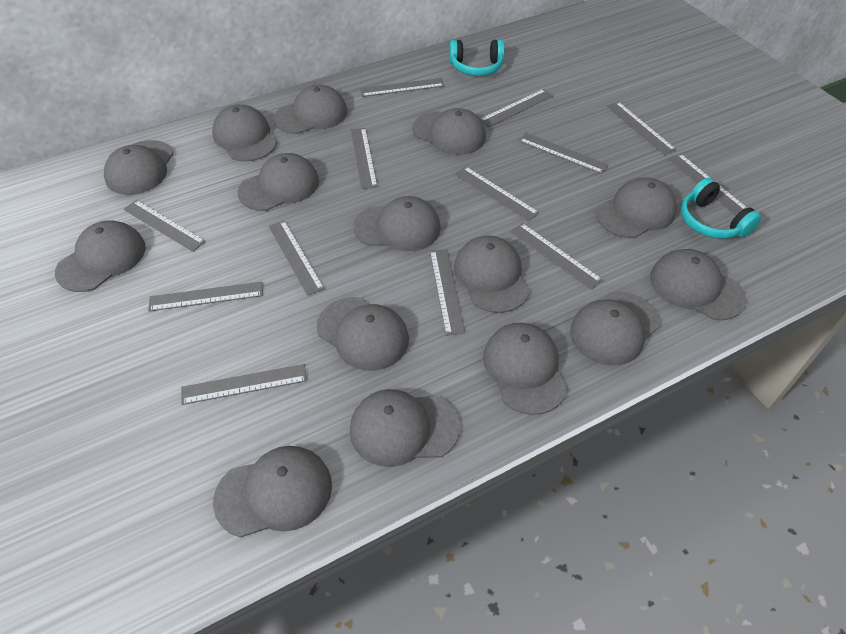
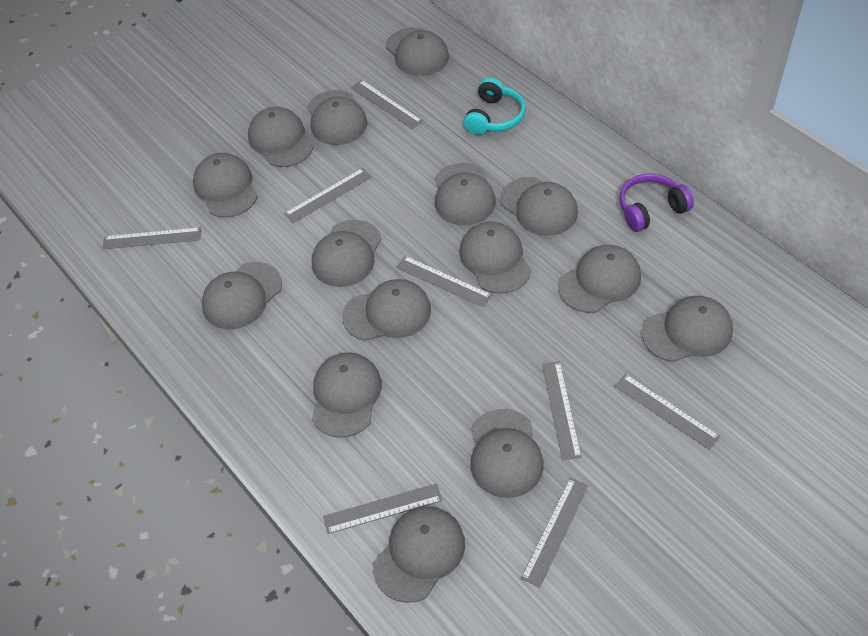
grey ruler: [124,200,206,252] [148,282,263,311] [181,364,307,405] [269,220,325,296] [351,128,378,189] [360,78,445,97] [430,249,465,336] [455,167,539,221] [480,89,553,127] [511,223,603,290] [519,133,609,174] [607,102,676,155] [668,153,747,215] = 13 -> [103,227,201,249] [284,168,372,223] [323,483,442,534] [351,80,423,129] [396,256,492,307] [521,478,588,588] [542,361,582,460] [615,374,720,450] = 8
purple headphones: none = 0 -> [619,173,694,232] = 1
turquoise headphones: [449,39,505,76] [681,178,762,239] = 2 -> [464,77,526,135] = 1

